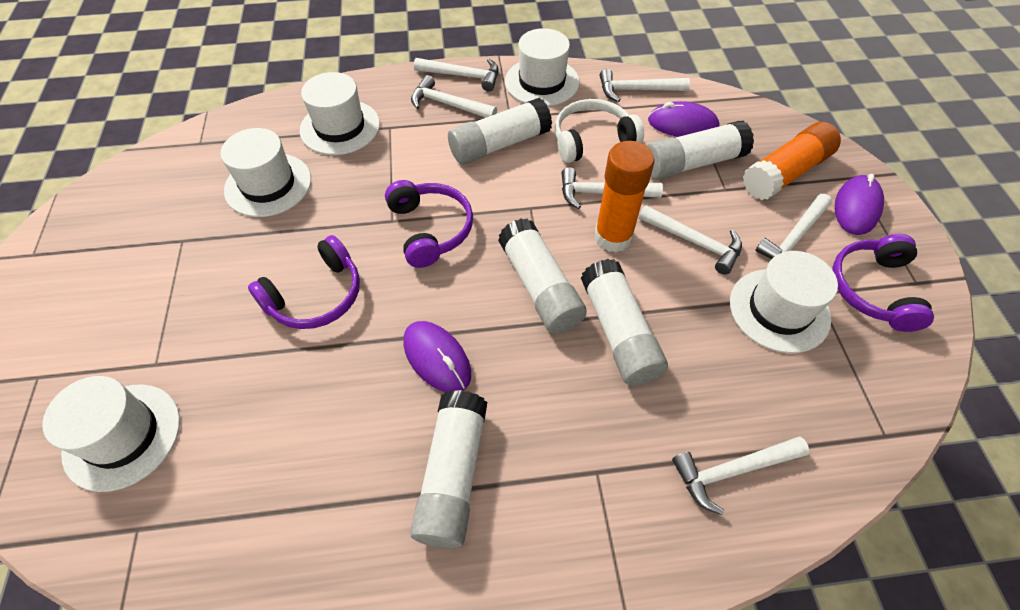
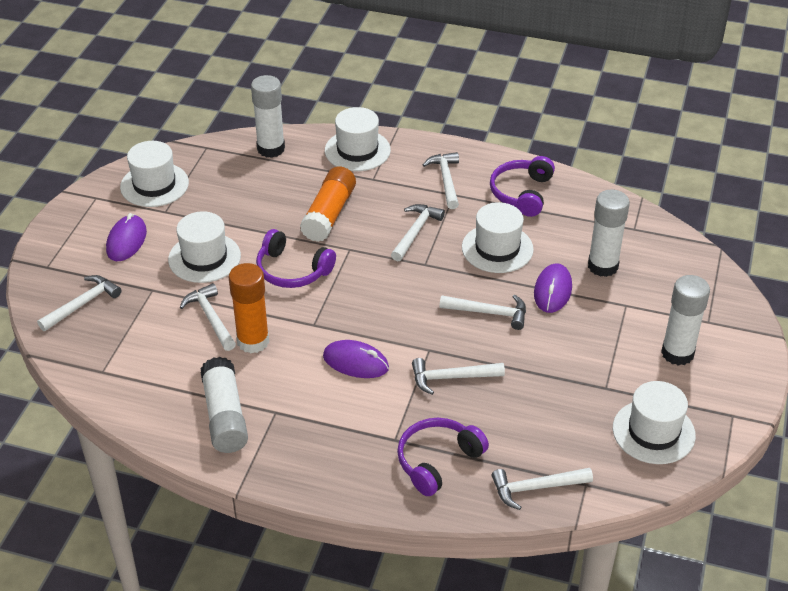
white glue stick: [410,390,487,548] [448,98,552,165] [498,218,587,334] [581,259,668,386] [646,120,754,180] = 5 -> [200,357,248,453] [251,75,285,158] [588,190,630,277] [661,275,710,366] = 4
white headphones: [555,99,644,163] = 1 -> none = 0

